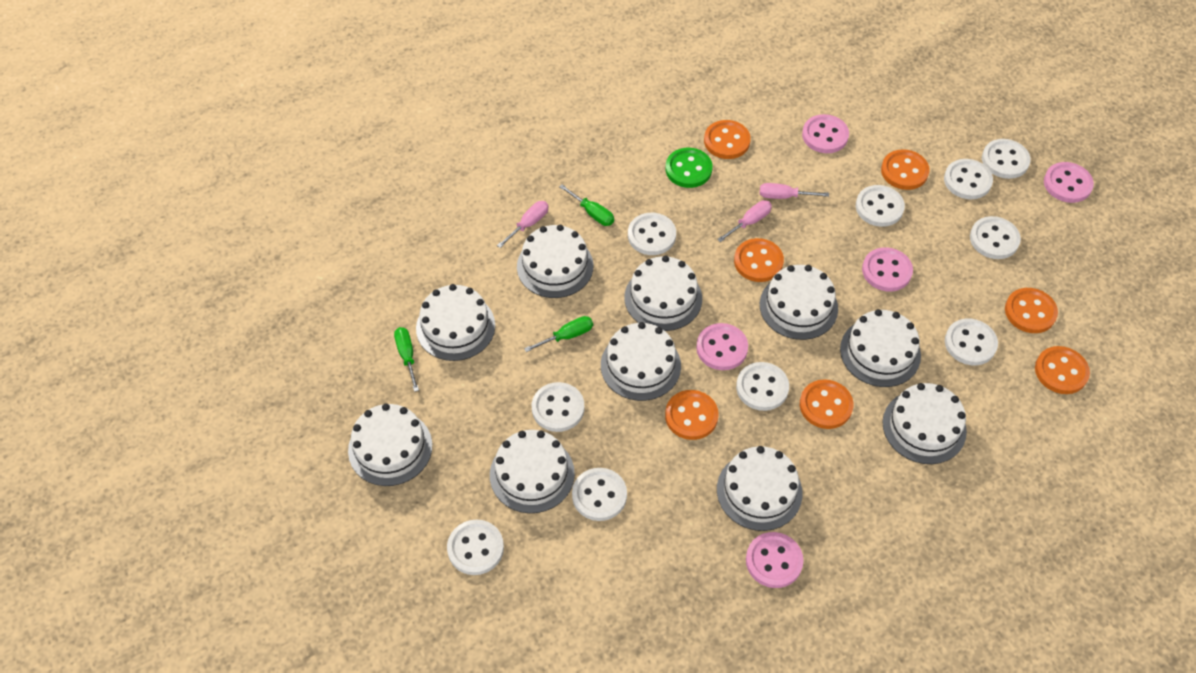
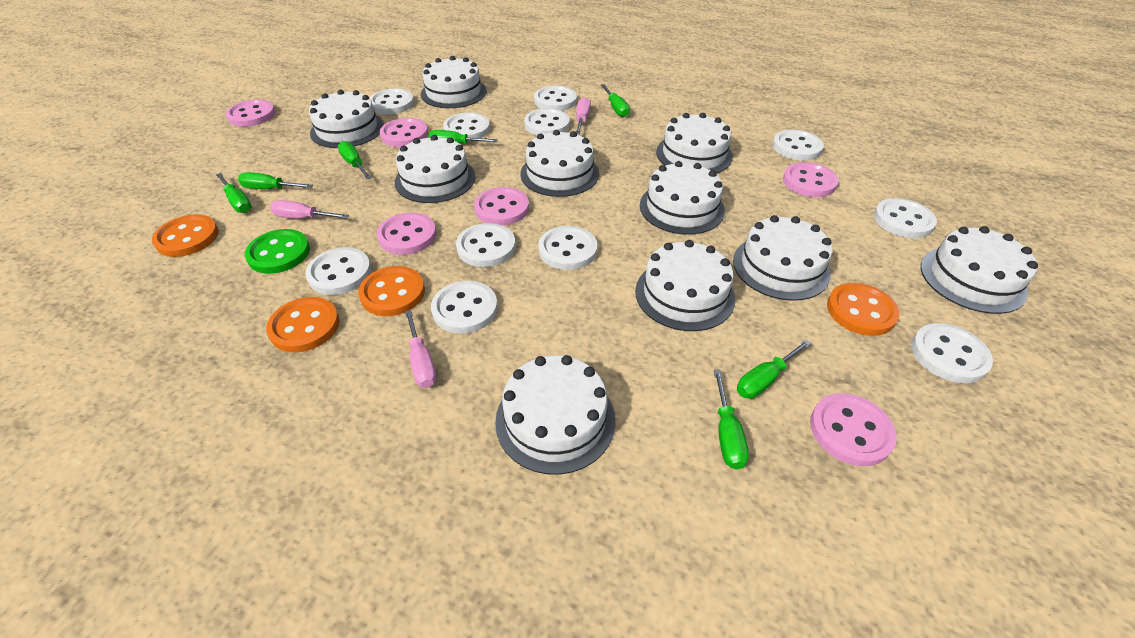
green screwdriver: [394,327,419,392] [524,316,593,352] [559,184,614,226] = 3 -> [216,173,252,213] [238,172,313,189] [338,141,371,179] [428,130,498,144] [601,84,630,117] [713,370,749,469] [737,339,812,399] = 7
orange button: [665,390,719,440] [704,120,751,159] [734,238,784,282] [800,379,853,429] [881,149,930,190] [1005,288,1058,333] [1035,346,1090,394] = 7 -> [152,214,219,257] [266,297,339,352] [358,266,425,316] [827,283,900,336] = 4
pink button: [696,323,748,370] [746,532,804,588] [802,114,849,153] [862,247,913,291] [1044,162,1094,203] = 5 -> [226,99,275,127] [377,212,436,255] [380,118,428,147] [474,187,529,225] [783,162,839,197] [810,393,897,466] = 6
white button: [447,520,504,575] [532,382,584,432] [572,468,627,521] [628,213,676,255] [736,362,789,411] [856,185,905,227] [944,159,993,199] [945,319,998,365] [970,216,1021,259] [982,139,1031,179] = 10 -> [305,247,371,295] [370,88,414,114] [431,281,498,334] [443,112,490,141] [456,223,515,267] [524,108,570,135] [534,86,577,111] [538,226,597,270] [772,130,824,161] [874,198,937,238] [911,323,993,383] = 11

